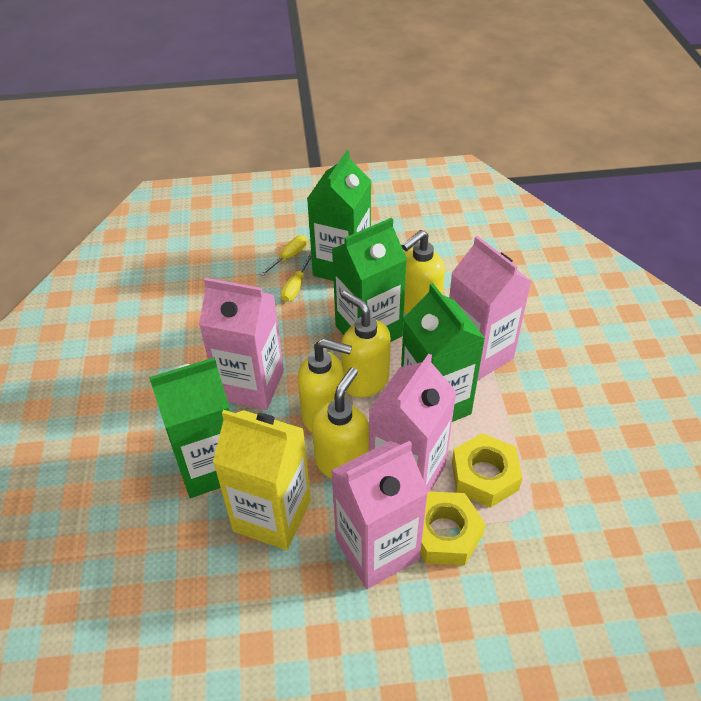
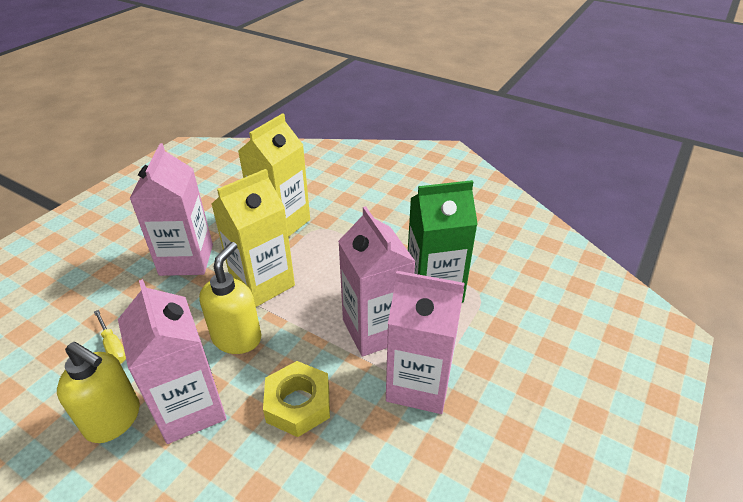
green carton: [149,357,231,498] [307,150,371,281] [332,218,407,342] [401,283,485,422] = 4 -> [408,180,478,303] = 1
yellow carton: [213,410,311,550] = 1 -> [212,169,295,307] [238,113,310,237] = 2
yellow nut: [420,491,486,566] [452,433,523,508] = 2 -> [263,361,330,437] = 1
yellow screwdriver: [259,235,307,276] [281,253,312,302] = 2 -> [94,310,126,364] = 1
yellow soap dispenser: [298,339,352,432] [312,367,369,479] [341,291,391,398] [402,230,445,314] = 4 -> [57,342,140,443] [199,242,261,354] = 2

